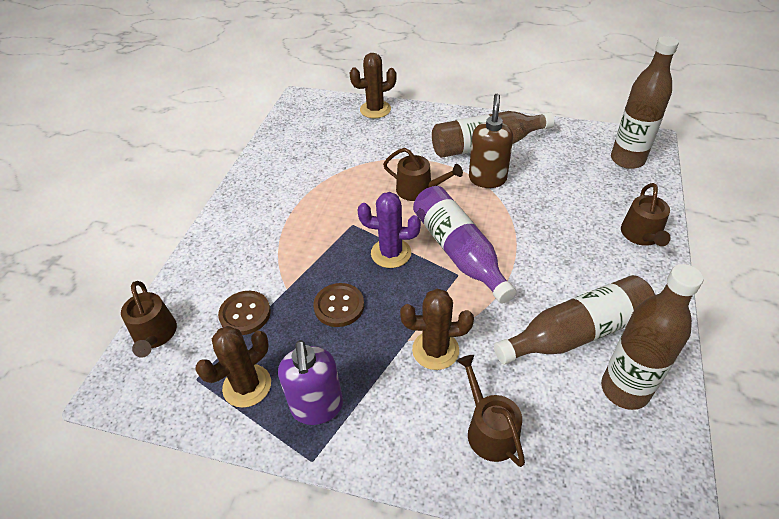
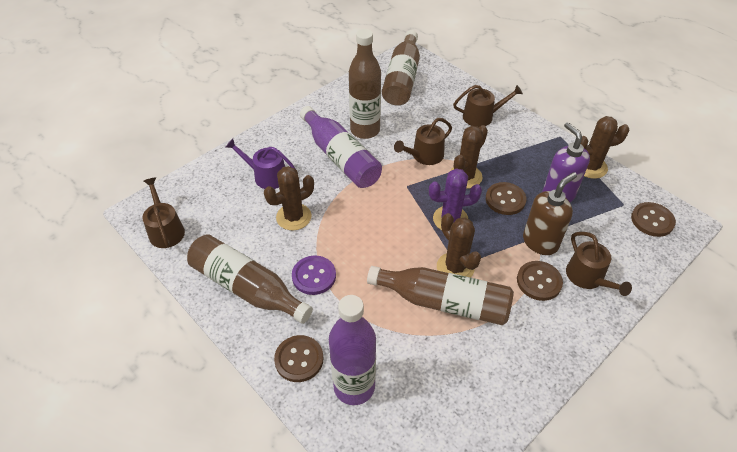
brown button: [218,291,271,335] [313,283,364,327] = 2 -> [274,335,324,382] [486,182,526,215] [517,261,563,301] [631,202,676,237] = 4
brown cactus: [195,326,271,408] [350,53,397,118] [400,289,474,370] = 3 -> [264,166,314,230] [437,213,481,278] [450,125,488,189] [581,116,629,179] = 4
purple bottle: [413,186,516,303] = 1 -> [300,106,382,188] [329,295,376,405] = 2
purple button: none = 0 -> [292,256,336,295] = 1
purple watering can: none = 0 -> [226,139,295,189] = 1

